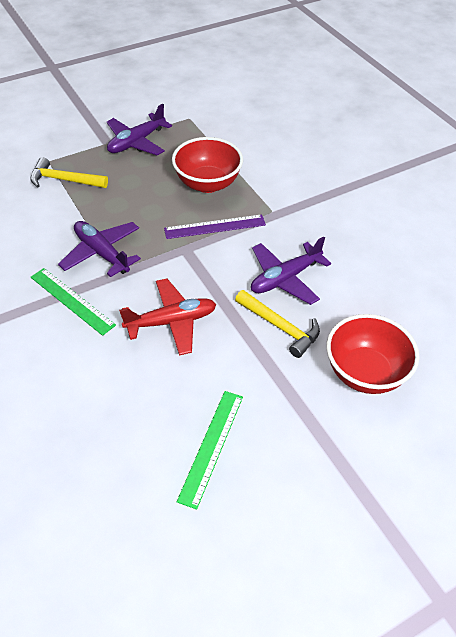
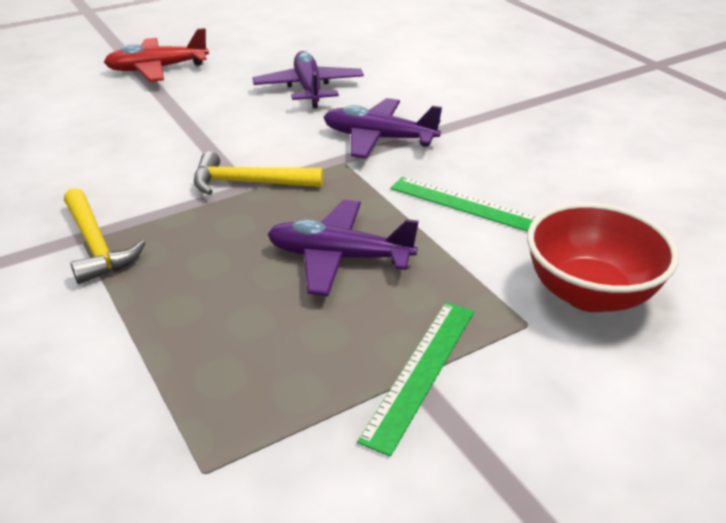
purple ruler: [164,214,266,239] = 1 -> none = 0
red bowl: [172,137,243,193] [326,314,419,394] = 2 -> [527,202,679,312] = 1

